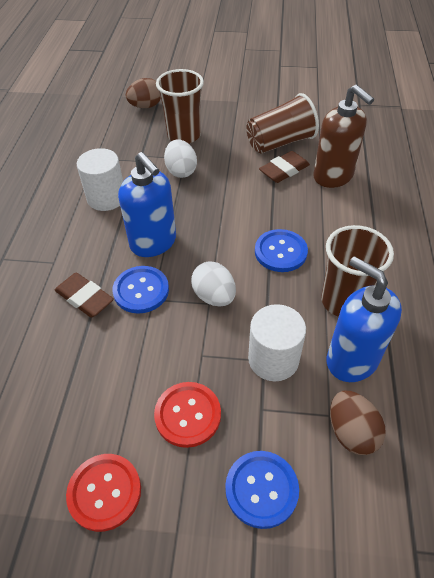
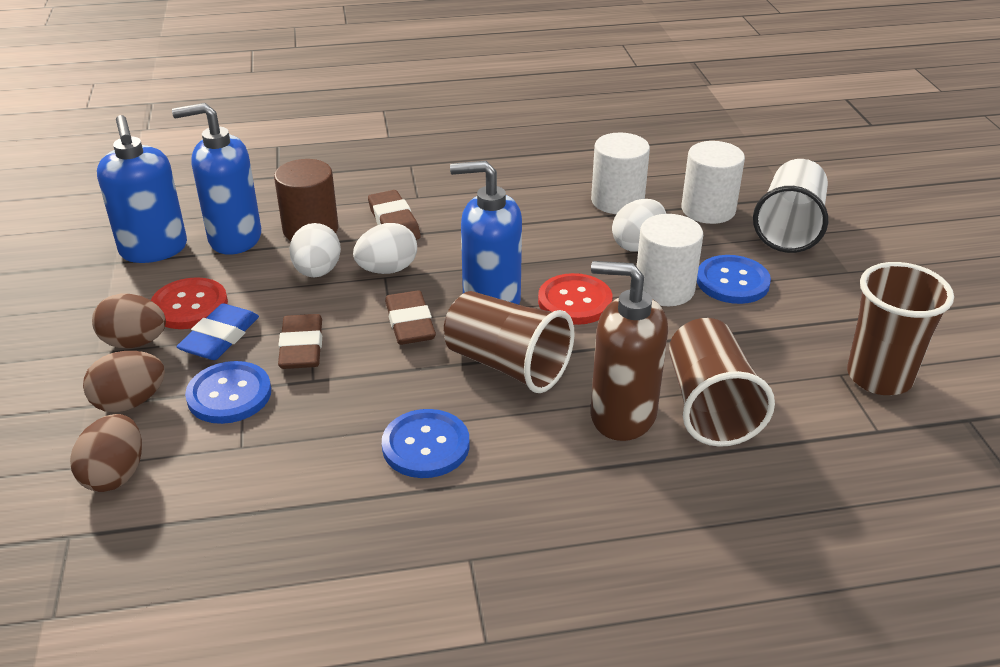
blue eraser: none = 0 -> [176,304,259,360] = 1
blue soap dispenser: [118,152,176,257] [327,256,402,382] = 2 -> [97,115,187,263] [172,103,261,255] [450,161,522,304] = 3
brown cylinder: none = 0 -> [274,159,338,241] = 1
brown egg: [126,78,161,108] [330,391,386,455] = 2 -> [70,414,142,492] [83,351,165,412] [92,294,166,348] = 3
brown eraser: [55,273,114,317] [259,151,310,183] = 2 -> [278,314,322,369] [368,190,421,240] [385,290,436,345] = 3
white cup: none = 0 -> [753,159,828,253] = 1
white cylinder: [77,148,123,211] [248,304,306,381] = 2 -> [591,133,650,214] [637,214,703,306] [681,141,745,224] = 3
white egg: [164,139,197,178] [191,261,236,307] = 2 -> [289,223,341,277] [353,223,417,274] [612,199,666,252] = 3

